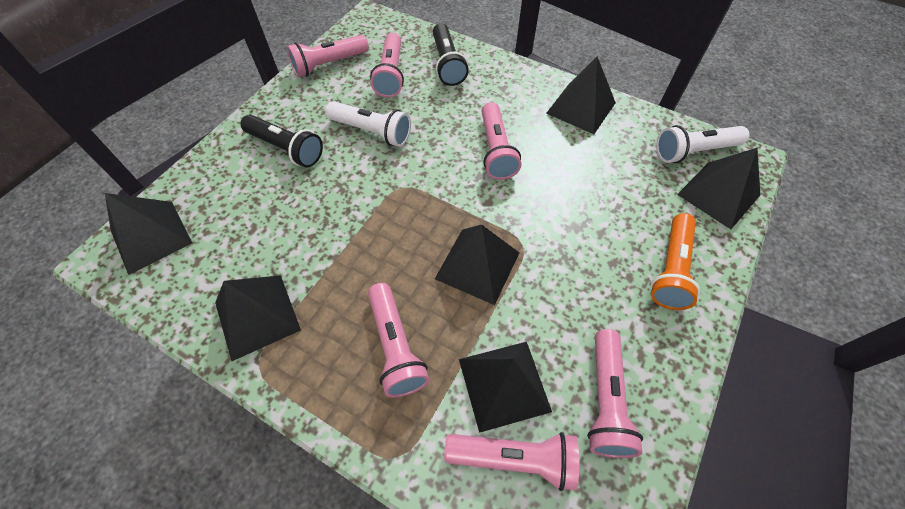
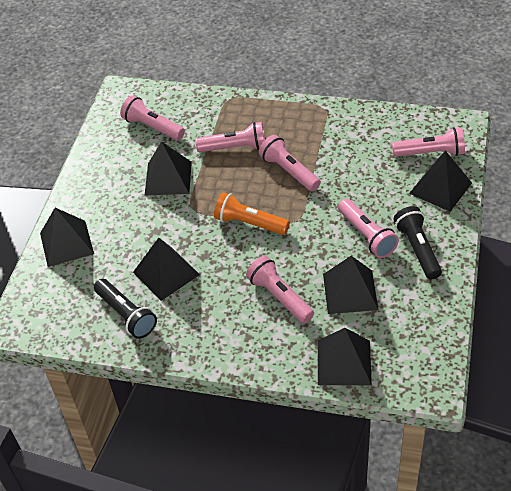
white flashlight: [325,101,411,147] [656,125,749,163] = 2 -> none = 0

